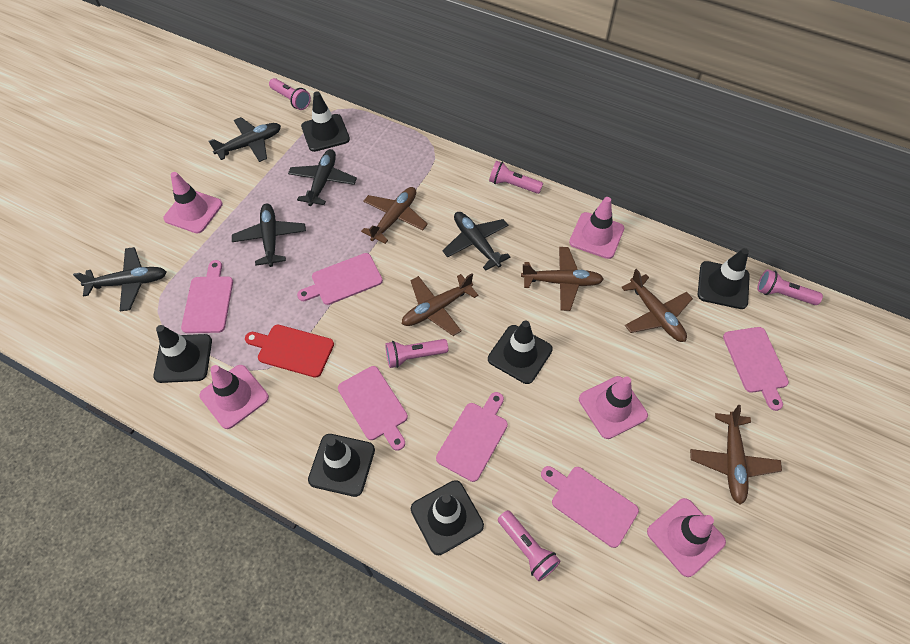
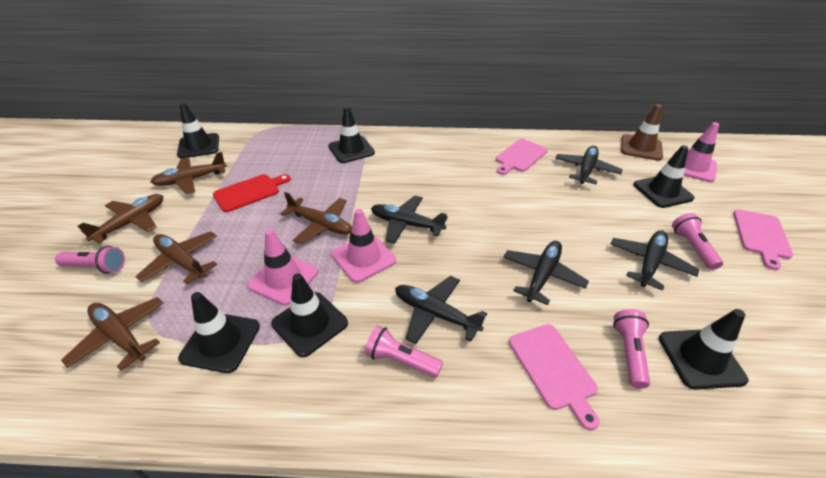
brown traffic cone: none = 0 -> [621,104,663,161] = 1
pink cutting board: [181,260,233,333] [297,253,383,305] [338,366,408,451] [436,392,508,482] [541,466,639,548] [723,327,789,411] = 6 -> [496,139,548,175] [509,324,600,430] [733,209,793,270] = 3
pink flashlight: [269,78,311,110] [385,339,448,368] [489,161,543,194] [498,510,560,581] [757,269,823,305] = 5 -> [55,246,125,274] [365,325,443,378] [613,309,650,389] [672,213,723,270] = 4
pink traffic cone: [163,172,223,233] [199,365,269,429] [569,197,624,259] [579,376,648,439] [647,498,726,577] = 5 -> [247,229,318,305] [332,209,396,283] [673,122,719,182] = 3

